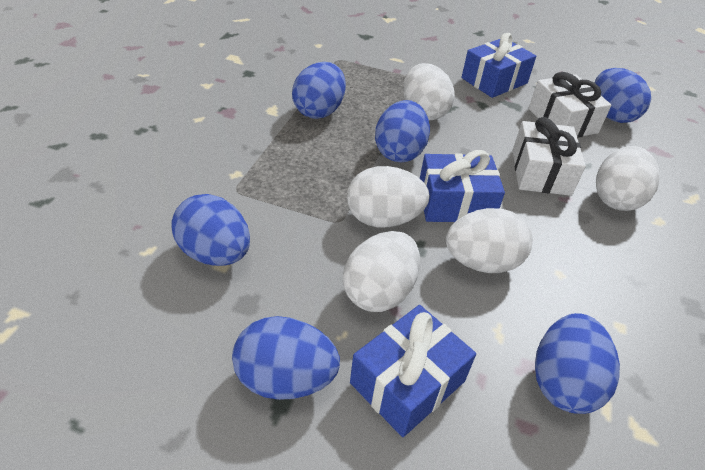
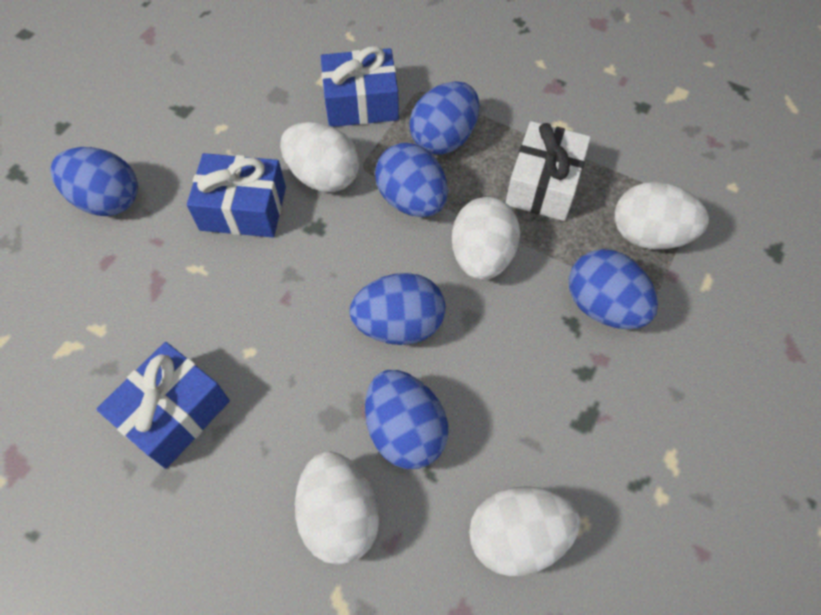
white gift: [513,117,586,196] [528,72,612,138] = 2 -> [506,121,591,221] = 1

